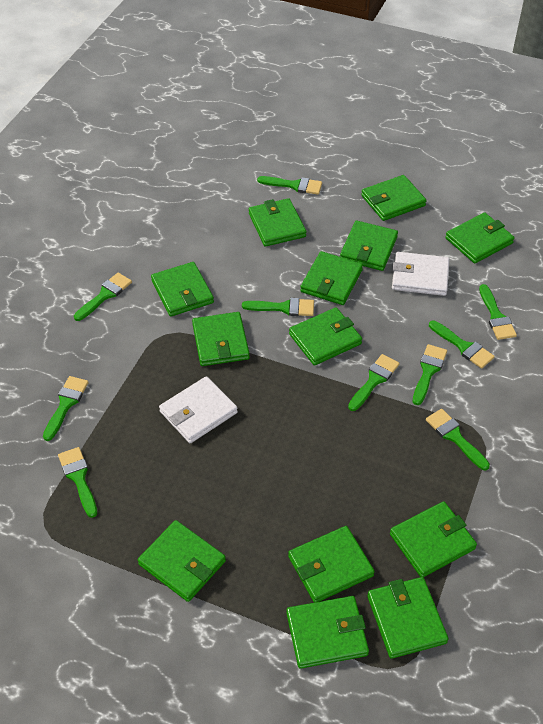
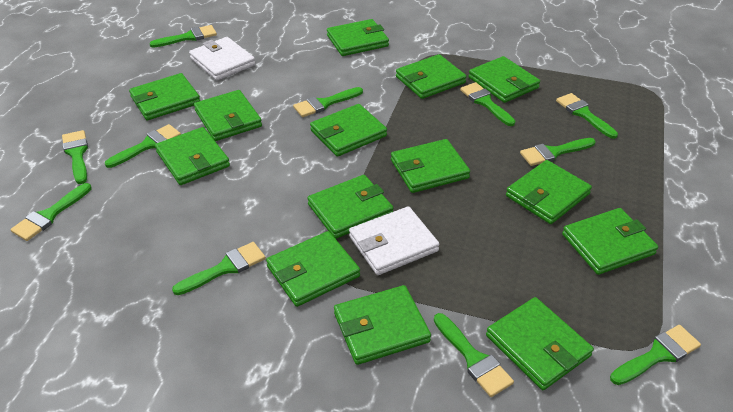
green brush: [43,376,89,441] [58,447,97,518] [74,273,132,321] [242,298,314,316] [257,176,322,195] [348,354,400,411] [413,344,447,405] [426,409,490,470] [429,320,495,369] [479,284,517,340] = 10 -> [11,183,92,241] [62,130,88,184] [105,124,181,168] [149,25,217,48] [172,242,266,295] [293,87,363,117] [434,313,514,397] [460,82,515,126] [520,138,596,166] [556,93,618,139] [610,325,701,385] = 11
green wallet: [138,520,226,602] [151,262,214,317] [192,312,250,366] [249,198,306,247] [286,596,369,669] [288,526,375,603] [289,307,362,366] [300,251,363,305] [340,221,398,271] [361,175,427,221] [367,577,448,659] [390,501,477,577] [445,213,515,263] = 13 -> [129,73,200,121] [155,127,230,185] [194,90,262,141] [266,231,360,307] [307,175,394,239] [310,104,387,157] [327,19,389,56] [334,285,431,365] [391,139,470,193] [396,54,467,99] [468,56,540,103] [486,297,594,390] [506,160,592,224] [562,208,658,275] = 14

